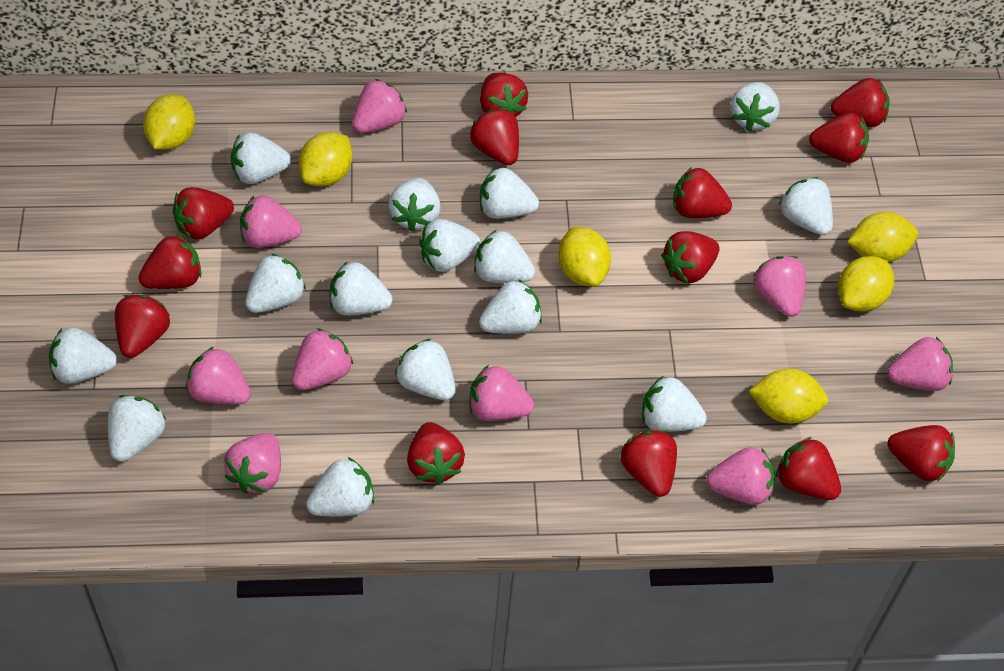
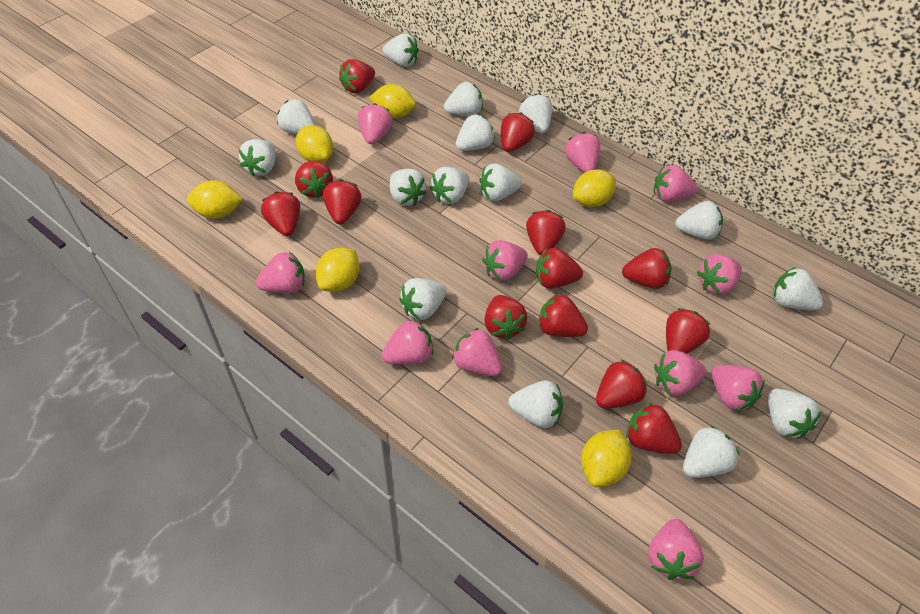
pink strawberry: [186,347,251,404] [224,433,281,494] [240,195,302,248] [292,328,353,390] [352,79,407,133] [469,365,534,421] [706,447,775,505] [753,256,806,317] [887,337,953,391] = 9 -> [256,252,305,293] [358,103,392,144] [382,319,433,364] [452,328,502,376] [482,240,528,281] [565,132,601,172] [648,519,704,580] [654,165,697,202] [654,350,706,396] [697,254,742,295] [712,365,765,411] = 11

